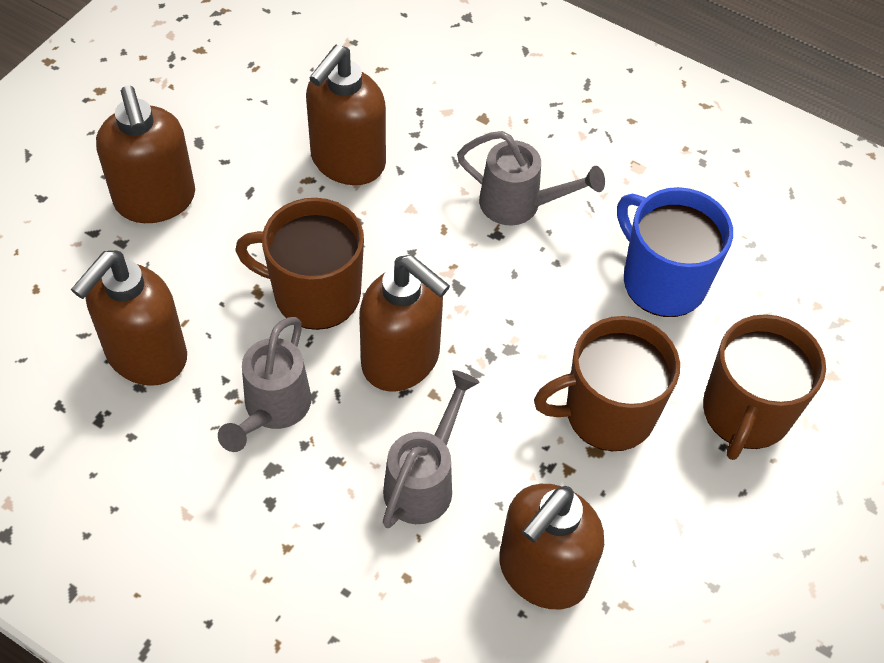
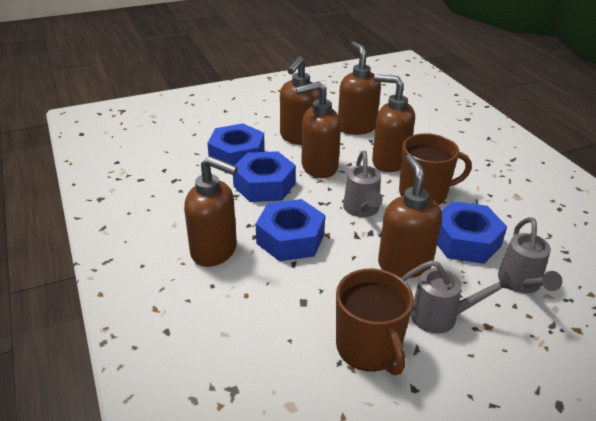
blue mug: [617,187,733,317] = 1 -> none = 0
blue nut: none = 0 -> [207,123,265,166] [233,151,296,202] [256,199,325,261] [437,201,507,264] = 4
brown mug: [235,198,364,330] [534,316,680,451] [703,314,826,460] = 3 -> [336,269,414,375] [399,133,472,205] = 2
brown soap dispenser: [71,251,187,386] [96,86,195,223] [306,45,386,185] [359,255,450,392] [499,484,604,609] = 5 -> [184,156,238,267] [280,57,319,145] [296,81,341,178] [338,41,381,135] [372,74,415,172] [378,154,442,278] = 6

